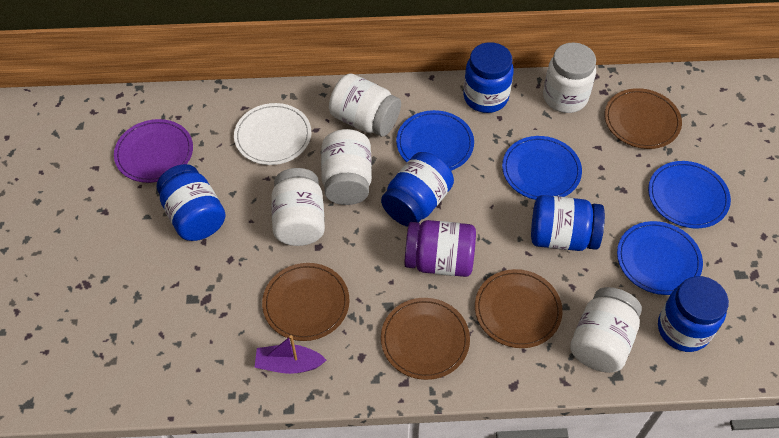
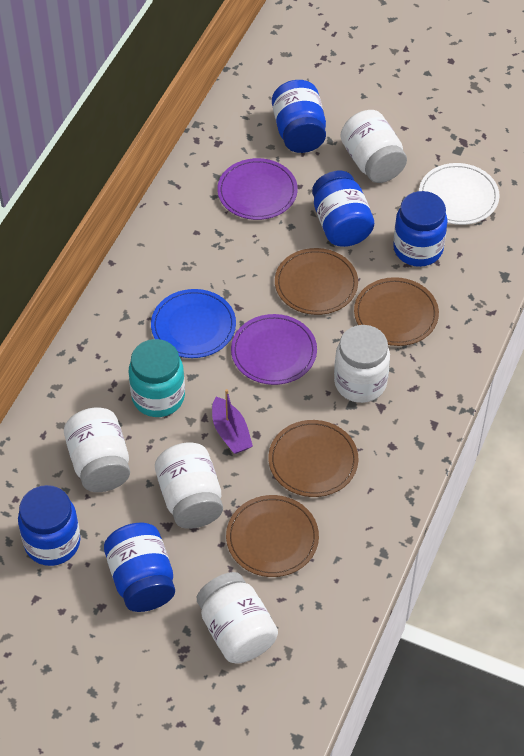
blue plate: [396,110,474,171] [502,136,582,200] [617,221,703,295] [648,161,731,228] = 4 -> [151,289,236,358] = 1
purple jar: [404,220,476,277] = 1 -> none = 0
purple plate: [114,119,193,183] = 1 -> [217,158,298,220] [231,314,317,385] = 2
turquoise jar: none = 0 -> [129,339,185,417] = 1

